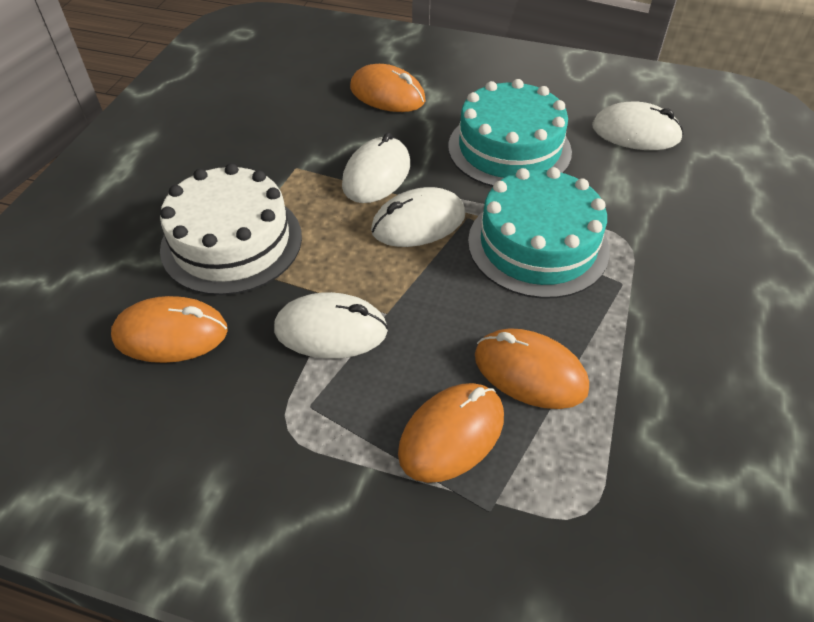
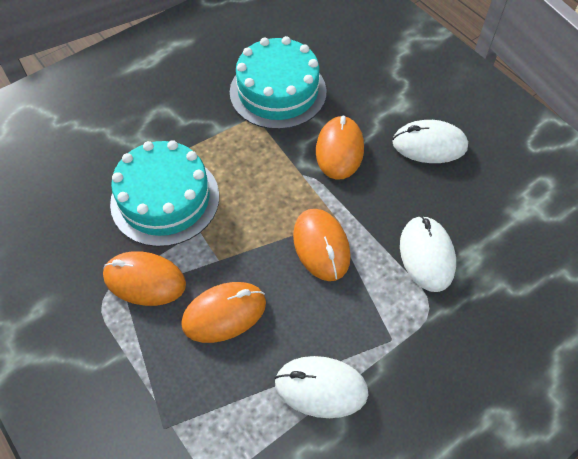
white cake: [160,163,302,295] = 1 -> none = 0
white mouse: [274,292,388,359] [342,133,410,203] [371,187,465,247] [592,102,684,150] = 4 -> [274,356,368,418] [392,120,468,163] [400,215,456,292] = 3

